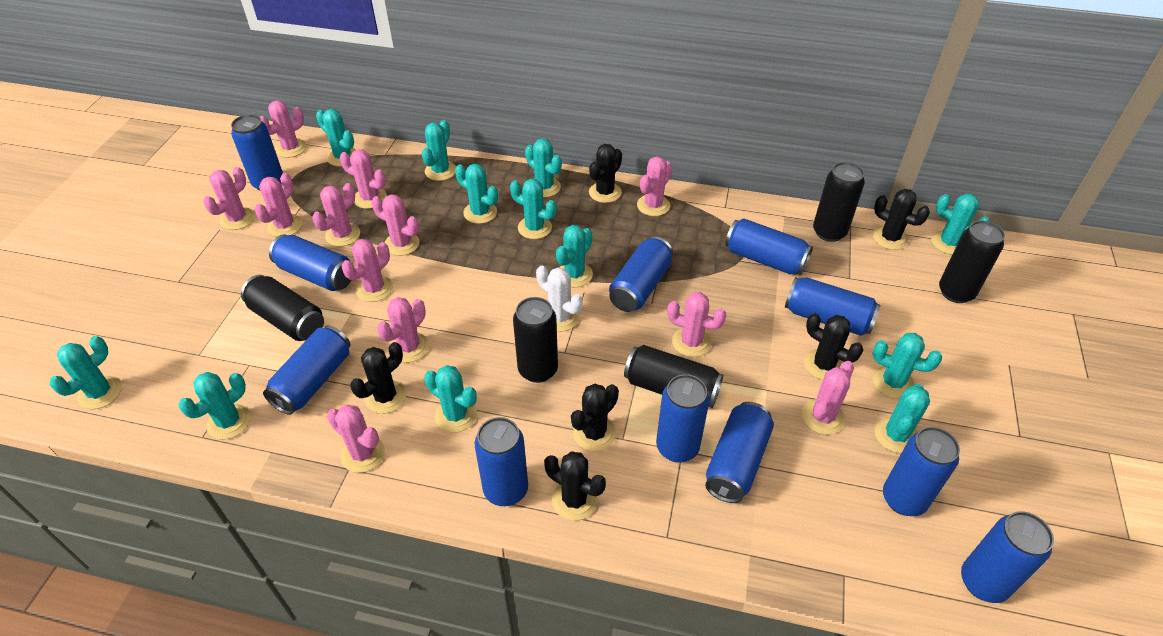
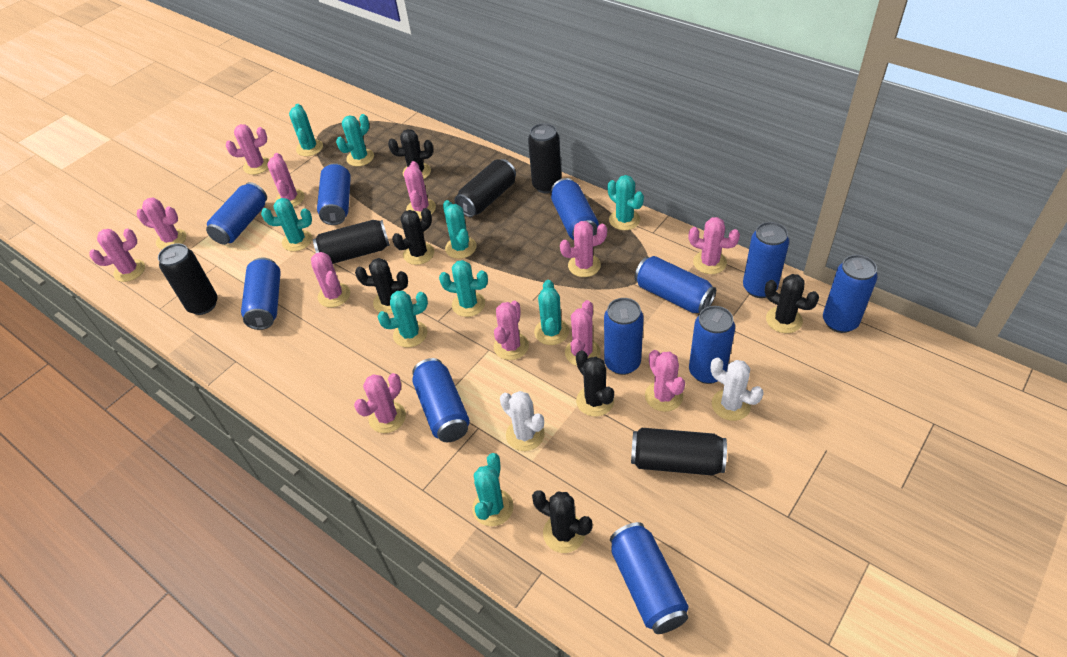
turquoise cactus: [50,336,122,409] [179,372,251,439] [316,109,356,167] [422,120,456,181] [424,365,477,433] [455,164,498,224] [510,179,556,239] [525,138,562,197] [556,225,593,287] [872,333,942,399] [874,384,930,453] [931,193,990,255] = 12 -> [261,198,312,251] [289,104,323,157] [336,114,374,166] [378,291,428,348] [439,260,488,317] [443,200,476,259] [472,453,514,526] [534,280,569,345] [608,175,644,230] = 9
white cactus: [536,266,583,332] = 1 -> [500,391,545,451] [711,357,764,421] = 2

